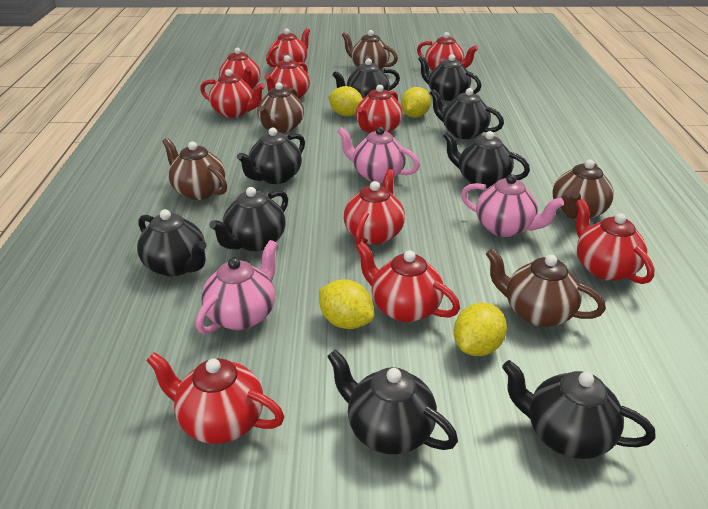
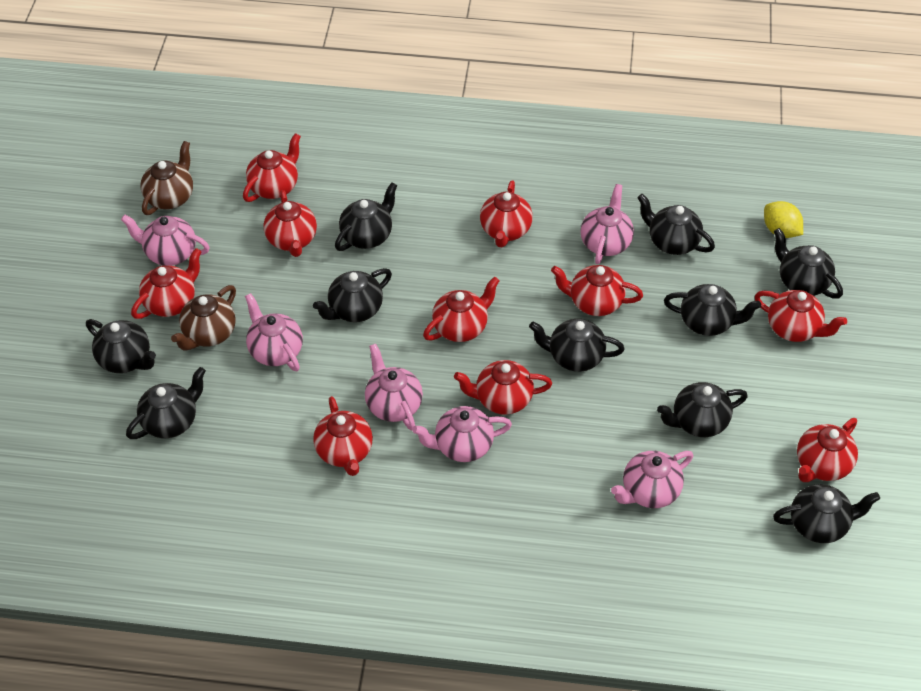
black teapot: [137,209,207,277] [209,187,288,251] [237,127,305,184] [327,349,458,454] [332,58,400,99] [418,54,482,101] [430,88,504,139] [443,131,530,188] [502,360,656,459] = 9 -> [86,319,156,373] [126,367,206,439] [313,268,392,322] [335,183,397,251] [529,319,625,372] [637,194,715,255] [657,382,748,437] [664,284,761,336] [773,484,880,543] [774,228,843,299] = 10
brown teapot: [163,138,227,200] [257,83,304,133] [342,30,398,69] [486,249,606,327] [552,160,614,220] = 5 -> [141,141,193,215] [171,285,236,350] = 2
pink teapot: [196,240,278,334] [337,126,420,183] [461,174,564,237] = 3 -> [121,215,210,266] [245,293,303,371] [365,344,423,430] [412,406,512,462] [580,184,634,264] [611,451,693,508] = 6
yellow lemon: [319,279,374,329] [328,86,363,116] [401,87,431,118] [454,303,507,356] = 4 -> [764,201,803,238] = 1

